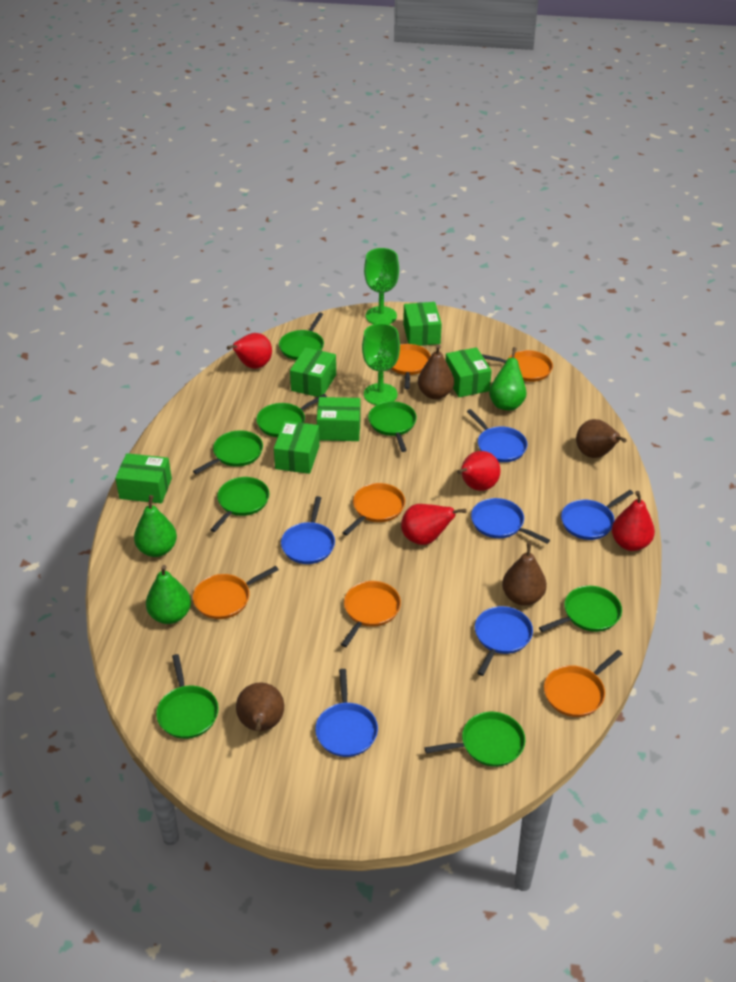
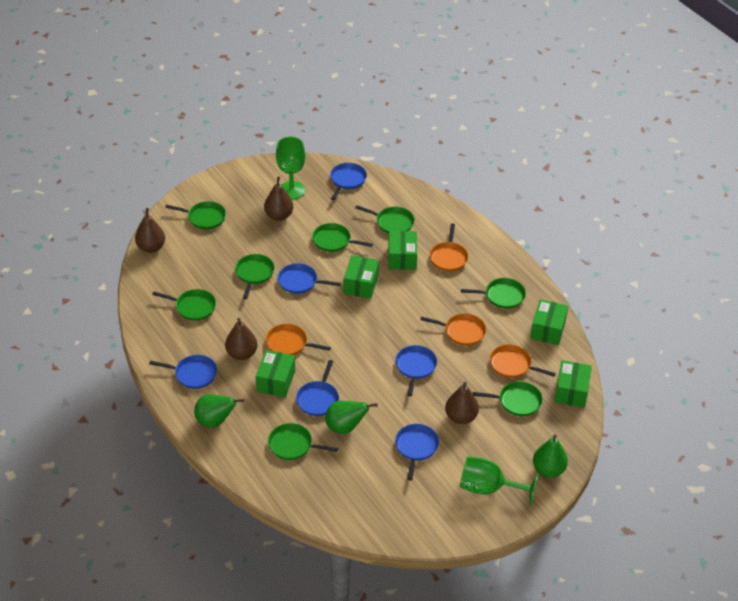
green box: [115,453,172,503] [274,421,320,474] [290,347,336,397] [317,397,361,441] [403,302,442,346] [445,347,492,397] = 6 -> [256,350,295,397] [344,255,379,299] [388,231,417,270] [530,299,568,345] [554,360,592,408] = 5
orange pan: [193,566,279,619] [341,581,401,647] [342,483,405,536] [391,344,431,389] [481,350,553,382] [544,650,623,717] = 6 -> [266,324,331,355] [420,313,486,346] [430,223,468,271] [490,344,556,378] = 4
red pear: [227,333,272,369] [401,504,467,545] [457,451,501,491] [612,491,655,551] = 4 -> none = 0

